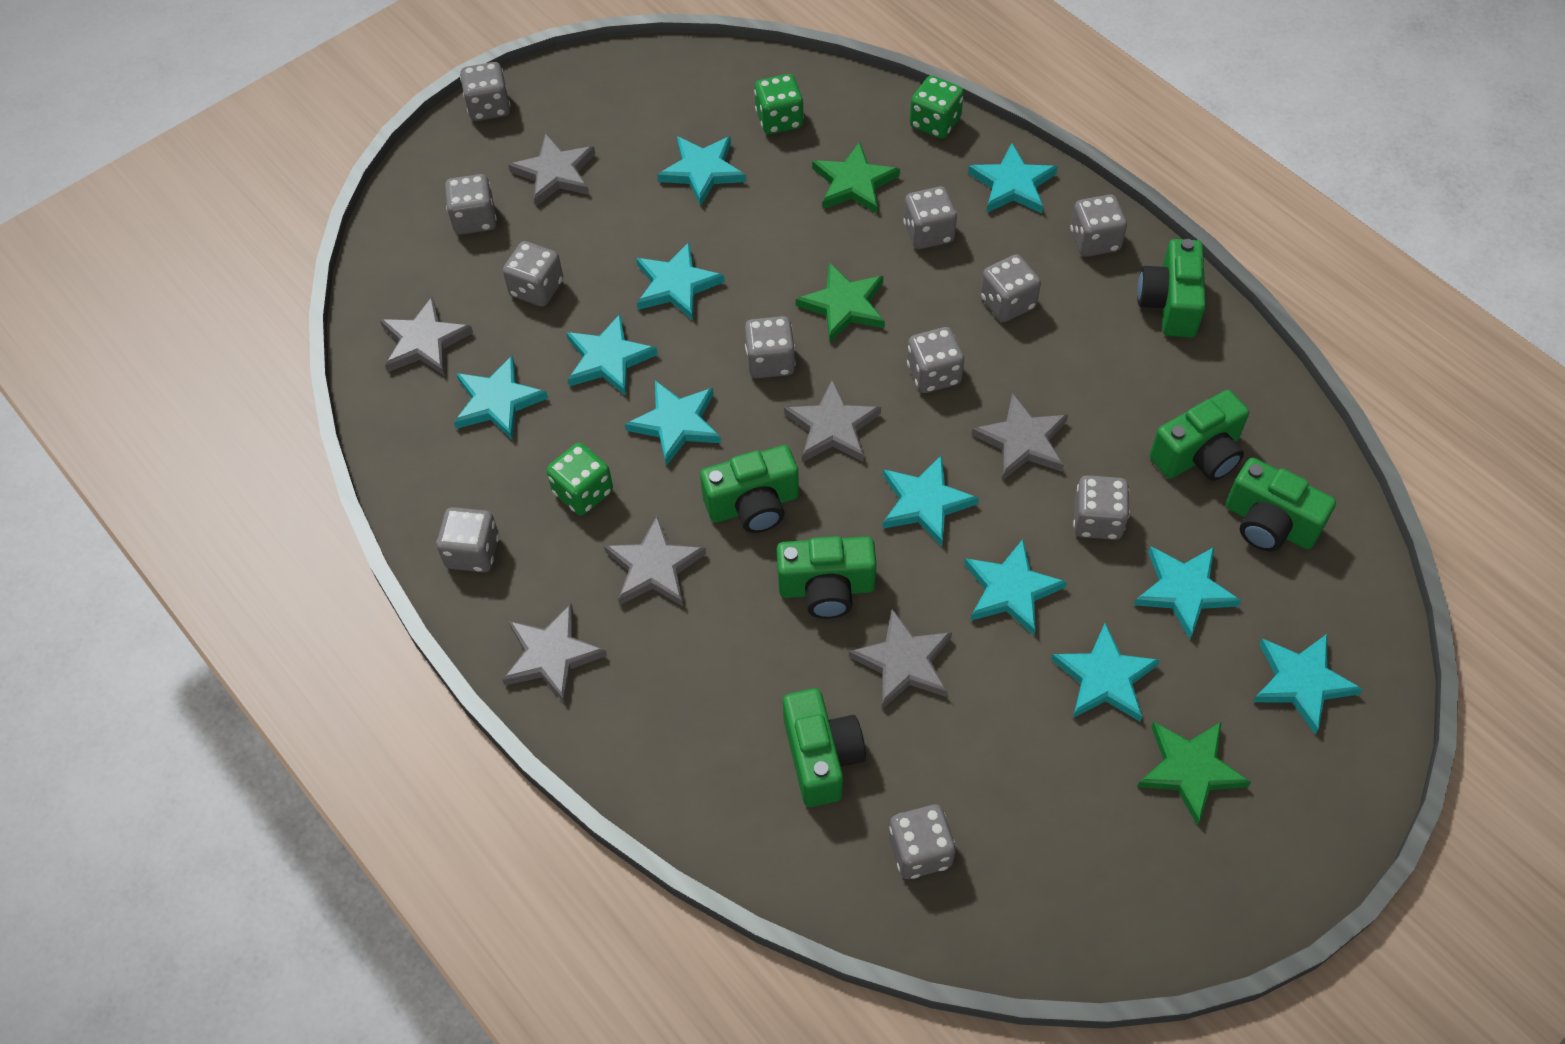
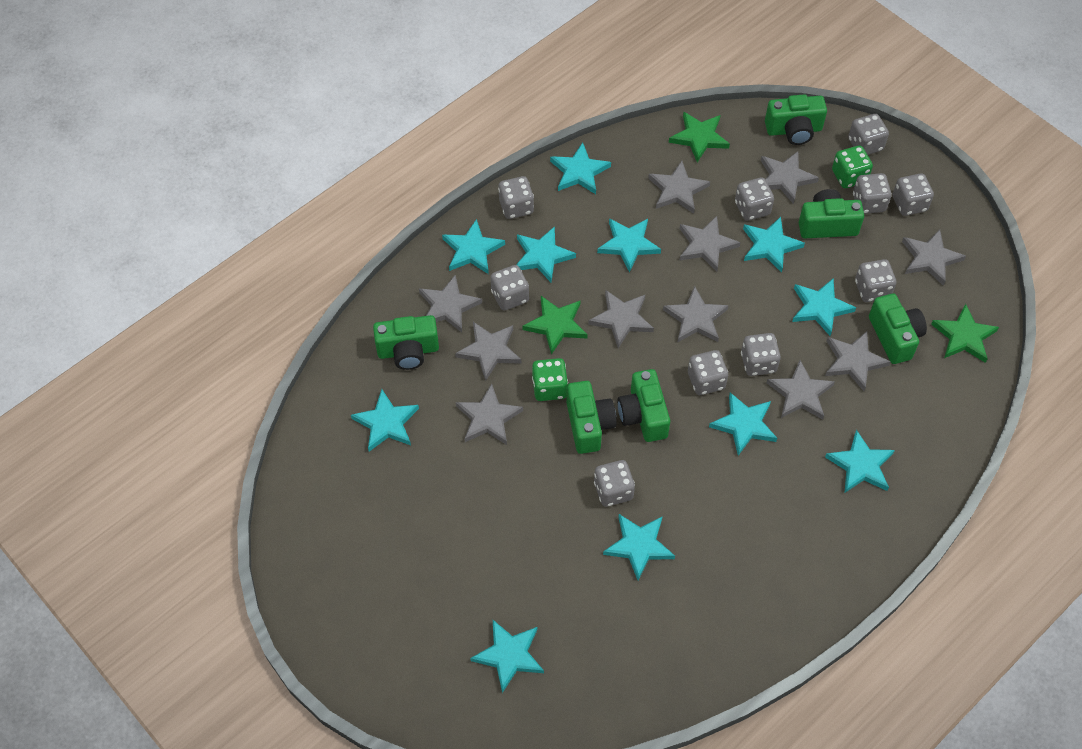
green dice: [547,443,613,515] [754,74,804,134] [910,75,964,139] = 3 -> [532,358,568,401] [832,145,873,188] = 2
grey dice: [437,507,499,572] [445,174,497,235] [460,62,510,121] [503,241,563,307] [745,316,796,378] [889,804,956,879] [903,187,957,249] [907,327,964,393] [980,254,1041,322] [1070,195,1127,257] [1073,475,1130,540] = 11 -> [490,265,529,310] [498,176,534,219] [594,460,635,507] [688,350,728,395] [735,177,774,221] [741,333,781,376] [848,114,889,155] [853,173,892,214] [855,259,896,302] [893,173,934,216] = 10
grey star: [380,296,473,376] [503,604,607,703] [508,133,595,206] [604,516,706,606] [784,379,881,462] [849,609,952,709] [972,393,1068,480] = 7 -> [419,274,482,333] [455,322,521,381] [456,384,523,445] [588,290,654,348] [648,161,710,214] [663,286,729,343] [679,216,741,272] [761,151,819,204] [767,360,835,420] [825,331,891,391] [902,229,966,286] = 11

